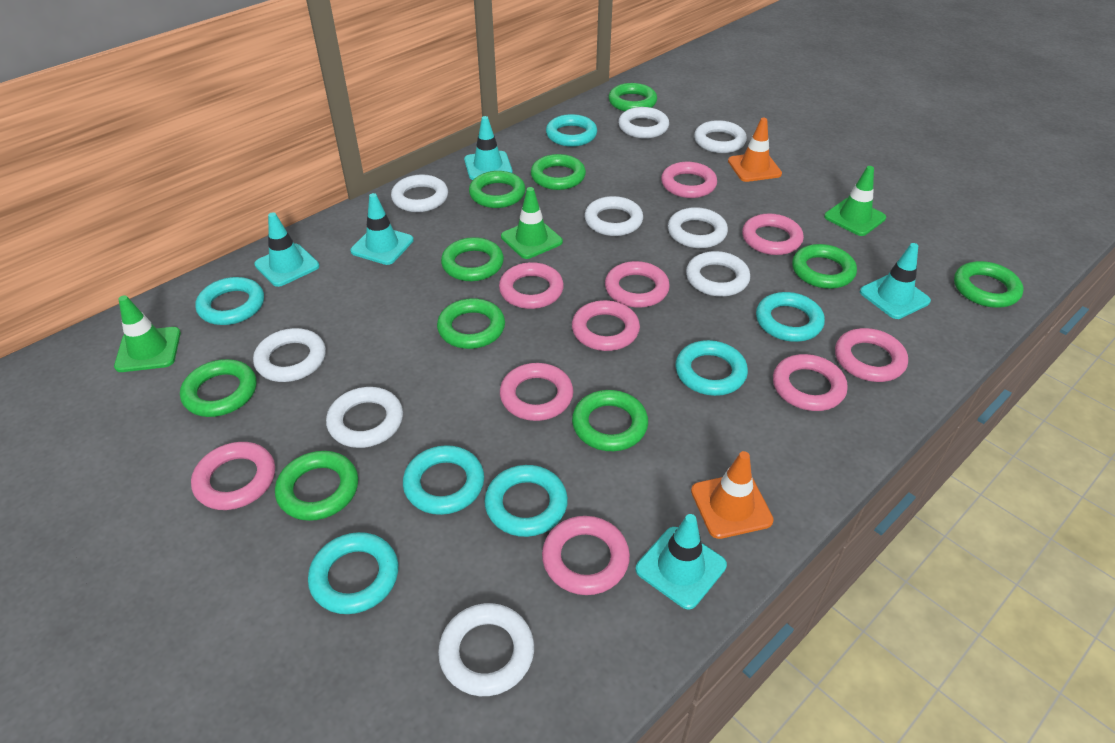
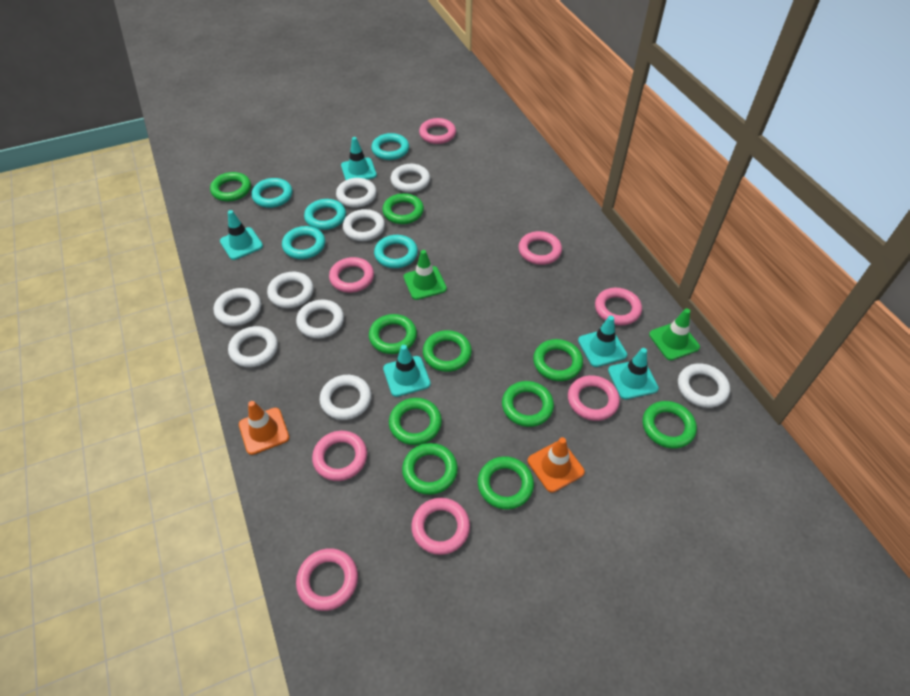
green traffic cone: [114,295,181,372] [501,187,563,259] [824,166,886,236] = 3 -> [404,250,447,300] [649,309,700,360] = 2
pink ring: [191,442,275,510] [499,262,564,309] [500,363,573,421] [542,516,630,595] [572,300,640,351] [605,261,670,308] [661,162,717,198] [742,213,804,255] [773,354,848,411] [835,328,908,382] = 10 -> [296,548,358,611] [312,431,367,481] [329,257,374,293] [411,498,470,555] [419,118,456,144] [518,231,562,265] [568,375,620,421] [595,288,642,325] = 8
turquoise ring: [195,277,264,325] [308,532,398,614] [403,445,484,515] [484,465,568,537] [546,114,597,147] [675,340,748,396] [756,292,825,342] = 7 -> [251,178,292,208] [282,226,325,259] [304,199,346,230] [371,133,409,160] [374,235,418,268] = 5

